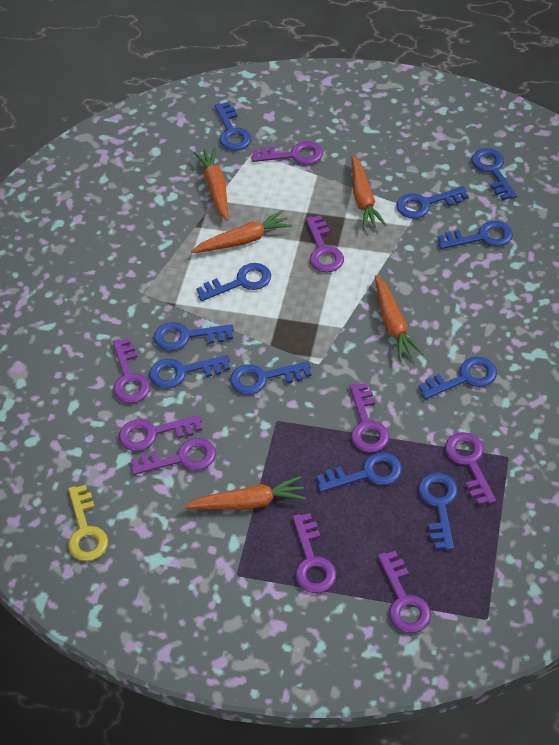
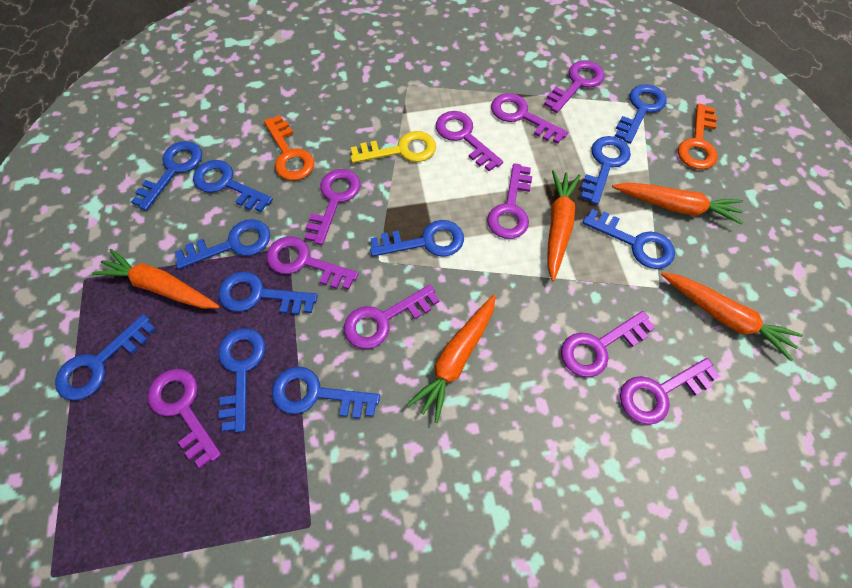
orange key: none = 0 -> [264,115,314,180] [678,104,718,169] = 2
purple key: [113,338,150,403] [119,415,202,451] [131,438,216,475] [251,141,323,165] [292,513,336,593] [306,215,344,273] [350,383,389,453] [378,551,431,633] [445,432,496,505] = 9 -> [148,369,221,468] [267,237,359,290] [305,169,360,245] [344,284,440,349] [436,111,503,171] [487,163,532,239] [491,93,568,144] [544,61,605,113] [561,311,655,377] [620,358,720,425] = 10

